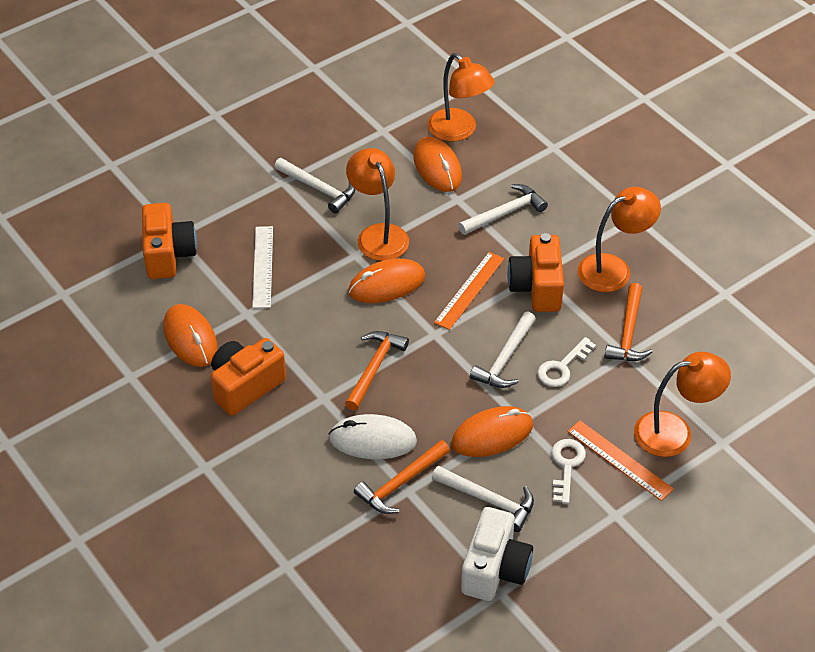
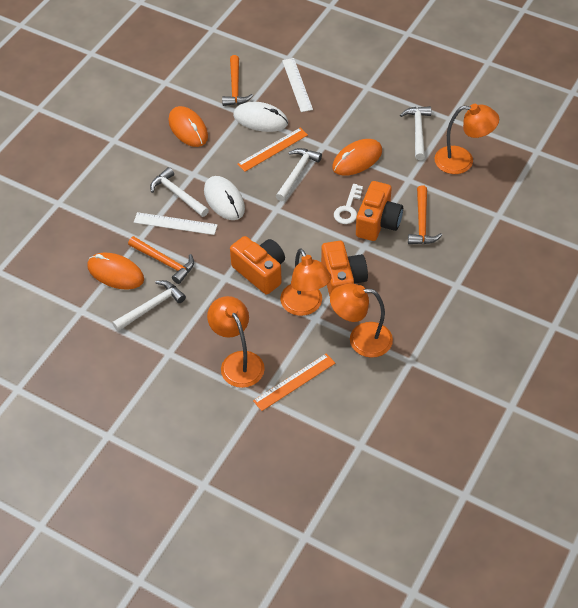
orange mouse: [164,304,218,367] [348,258,425,303] [413,137,462,192] [451,406,533,457] = 4 -> [87,253,144,290] [169,106,208,147] [332,139,382,176] = 3
white camera: [461,507,533,601] = 1 -> none = 0
white key: [537,337,596,387] [552,439,586,504] = 2 -> [334,184,363,224] = 1
white mouse: [329,414,417,459] = 1 -> [204,176,245,220] [233,102,288,132] = 2
white ruler: [252,226,273,308] = 1 -> [134,212,218,235] [282,58,313,112] = 2

